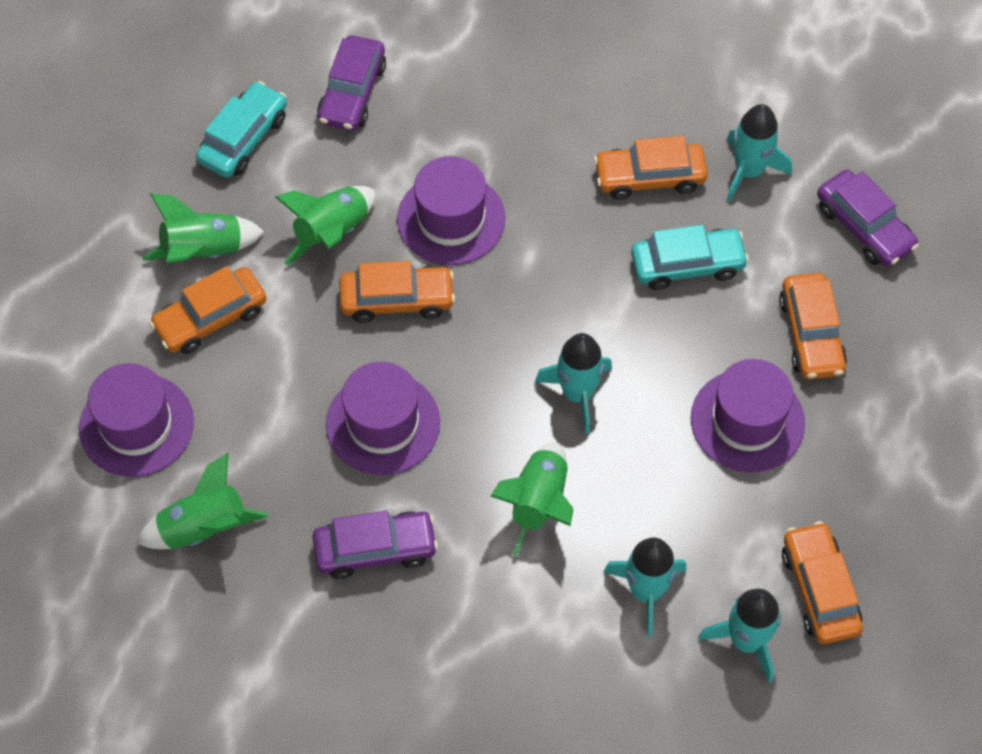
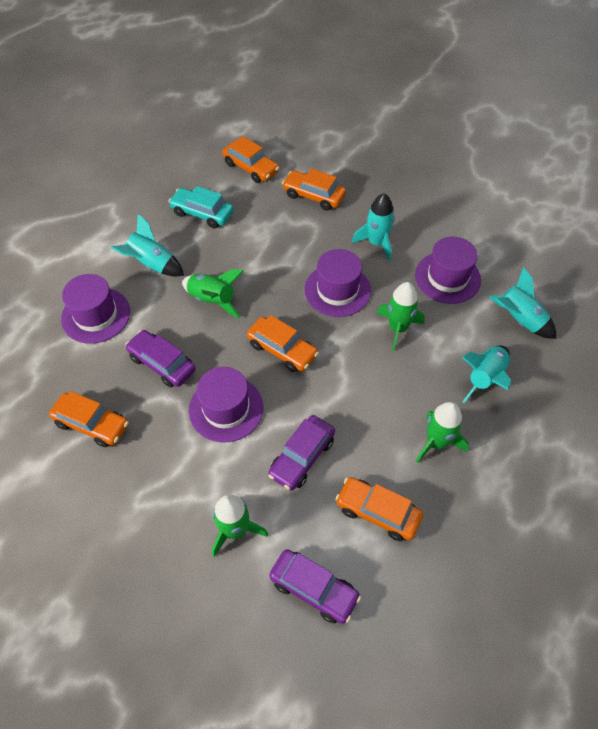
turquoise car: [196,81,287,178] [631,225,749,290] = 2 -> [168,186,234,229] = 1

